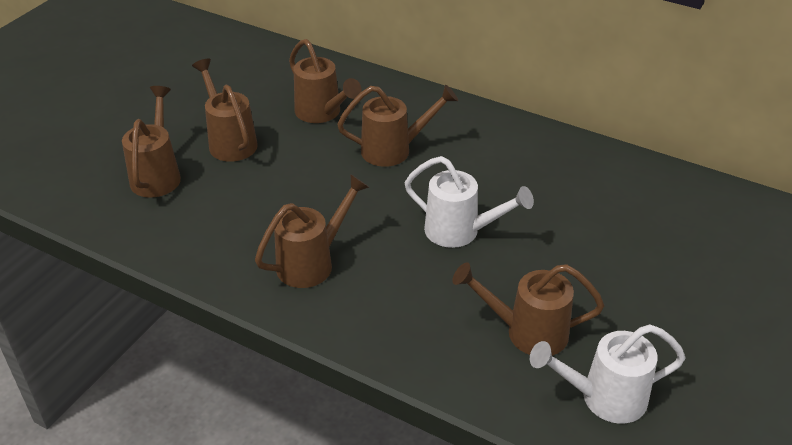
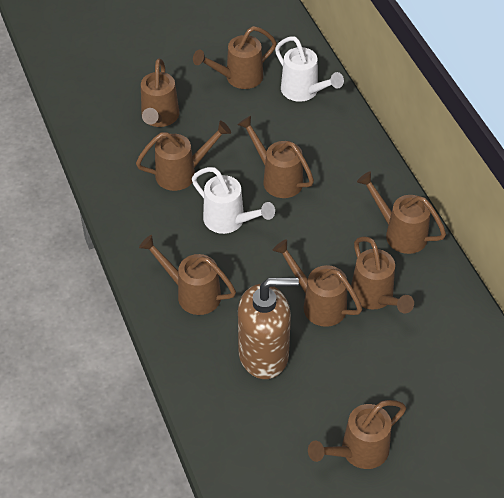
brown soap dispenser: none = 0 -> [238,277,299,379] = 1
brown watering can: [122,86,181,198] [192,58,258,162] [255,175,369,288] [289,39,361,123] [337,85,458,167] [452,262,604,356] = 6 -> [136,121,231,191] [139,235,236,315] [141,58,179,127] [193,26,277,89] [237,116,314,198] [272,239,362,327] [308,400,406,469] [351,236,414,314] [357,171,446,254] = 9

